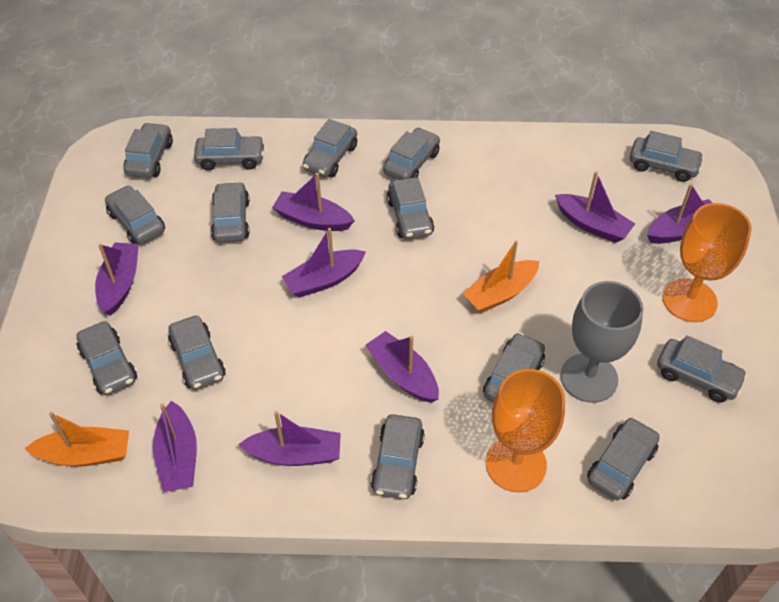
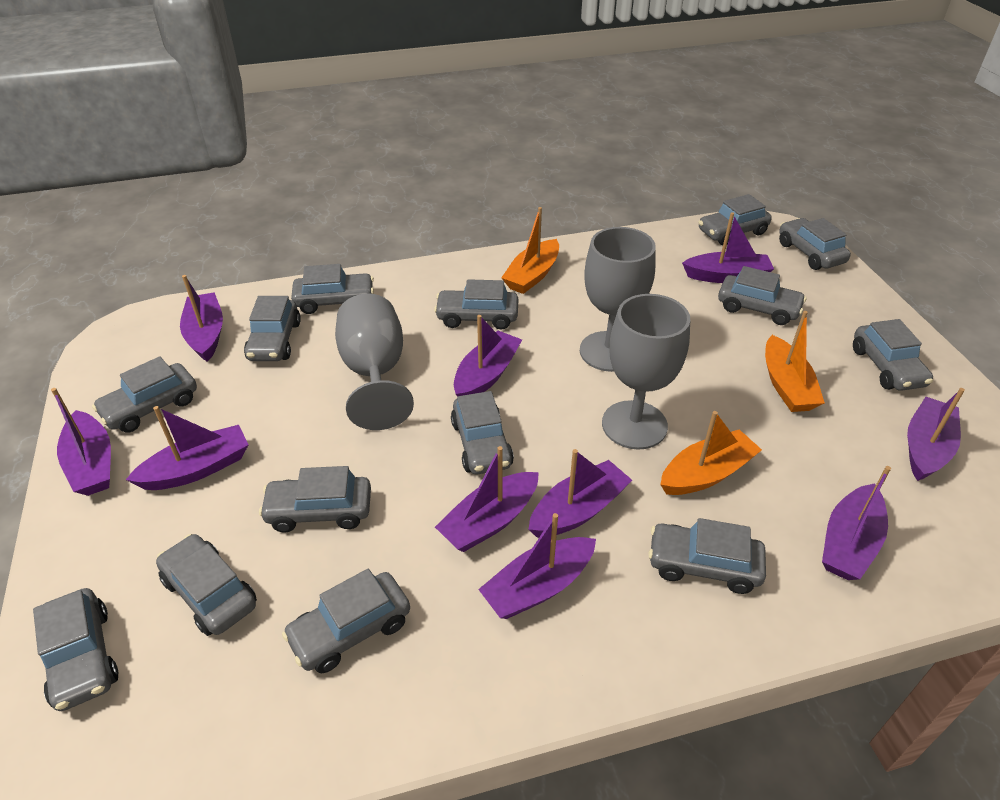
grey goblet: [561,281,644,403] = 1 -> [335,293,414,430] [580,227,656,372] [602,294,690,449] = 3
orange boat: [25,412,129,467] [462,241,539,313] = 2 -> [501,207,559,294] [660,411,762,495] [765,311,825,412] = 3
orange goblet: [486,369,565,492] [663,203,752,322] = 2 -> none = 0
purple boat: [95,243,139,316] [153,401,197,492] [238,411,341,466] [272,173,355,231] [282,228,366,297] [365,331,439,403] [555,172,635,243] [647,184,712,244] = 8 -> [51,388,111,496] [126,406,249,490] [180,275,223,362] [435,446,539,552] [454,315,522,397] [478,513,596,619] [528,449,632,538] [682,212,774,283] [822,466,891,580] [907,388,965,481] = 10

